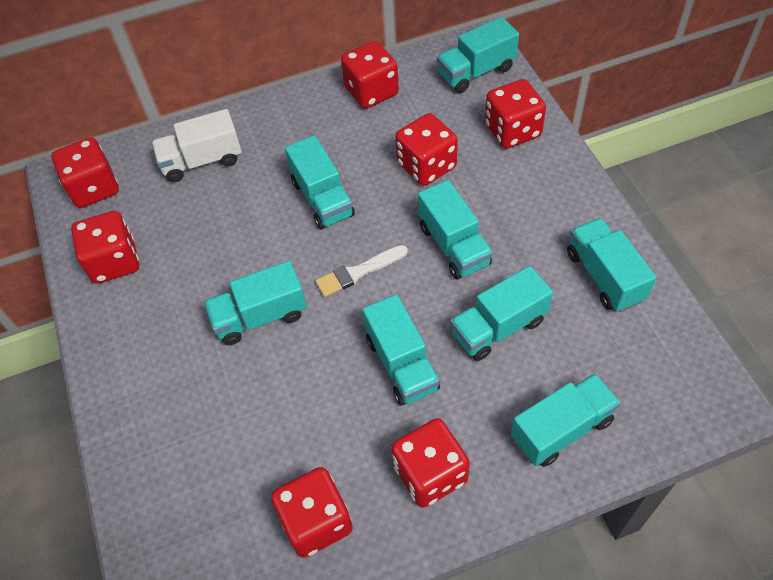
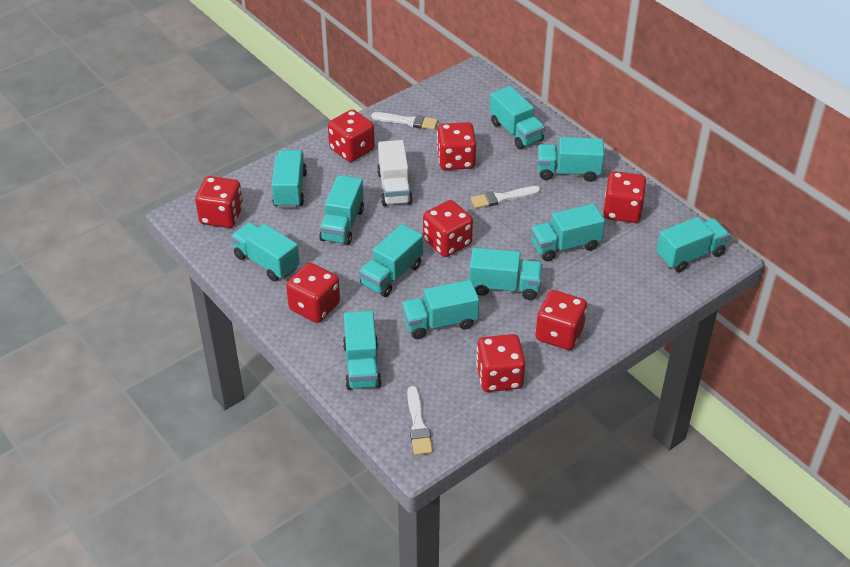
red dice: [51,137,119,208] [71,211,139,284] [271,467,353,558] [341,41,399,108] [391,418,470,508] [395,113,458,186] [485,79,546,149] = 7 -> [195,176,243,228] [286,263,340,323] [328,109,375,162] [423,200,473,257] [437,122,476,170] [476,334,525,392] [535,290,587,350] [603,171,646,223] = 8
turquoise truck: [204,261,307,345] [285,135,355,229] [362,294,440,406] [418,180,493,279] [437,17,519,93] [450,266,553,361] [511,373,621,467] [567,218,657,312] = 8 -> [231,222,300,281] [272,150,307,208] [319,175,364,245] [343,311,382,390] [359,224,423,297] [402,280,479,339] [469,248,542,300] [490,86,545,149] [531,204,605,261] [537,137,604,182] [656,217,730,272] = 11
white brush: [315,245,408,297] = 1 -> [371,112,438,130] [407,386,433,455] [471,186,541,209] = 3

